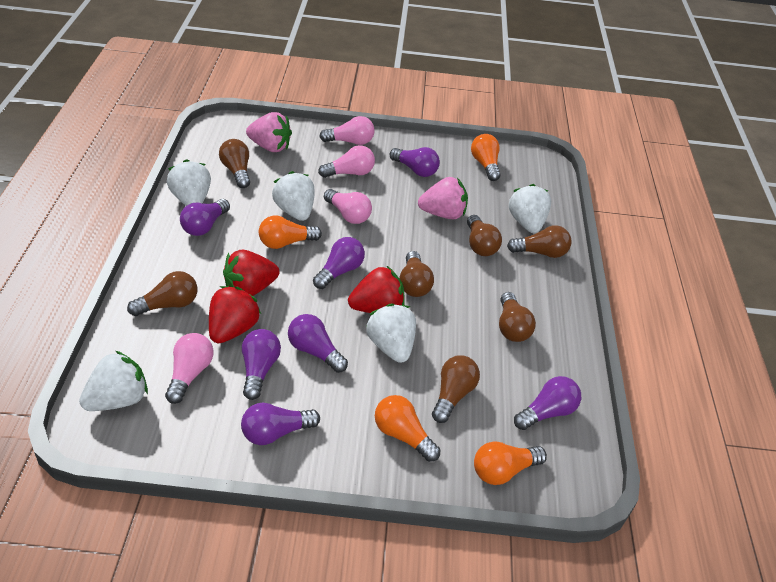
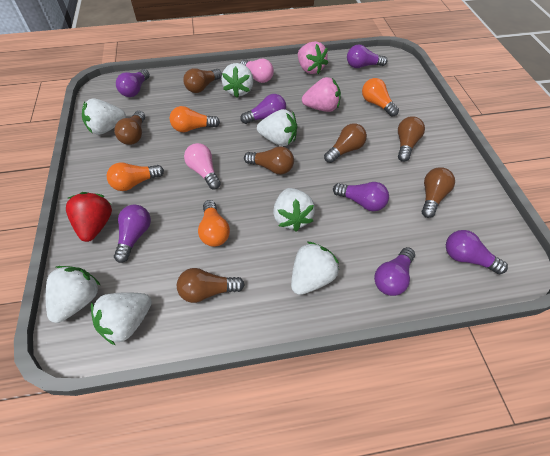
pink light bulb: [165,333,214,404] [318,145,375,178] [319,116,374,145] [324,189,372,224] = 4 -> [184,143,221,189] [240,59,274,83] = 2
red strawberry: [209,286,261,344] [223,250,279,296] [348,266,405,313] = 3 -> [66,192,112,242] = 1
white strawberry: [79,351,148,411] [167,159,211,206] [272,171,315,221] [366,303,416,363] [509,184,551,233] = 5 -> [46,266,101,323] [82,98,126,135] [91,292,152,345] [221,63,253,98] [257,109,297,146] [273,188,315,231] [291,242,339,295] = 7

